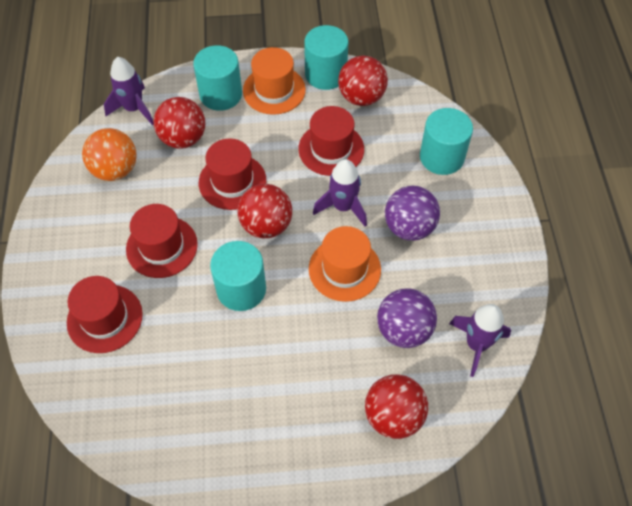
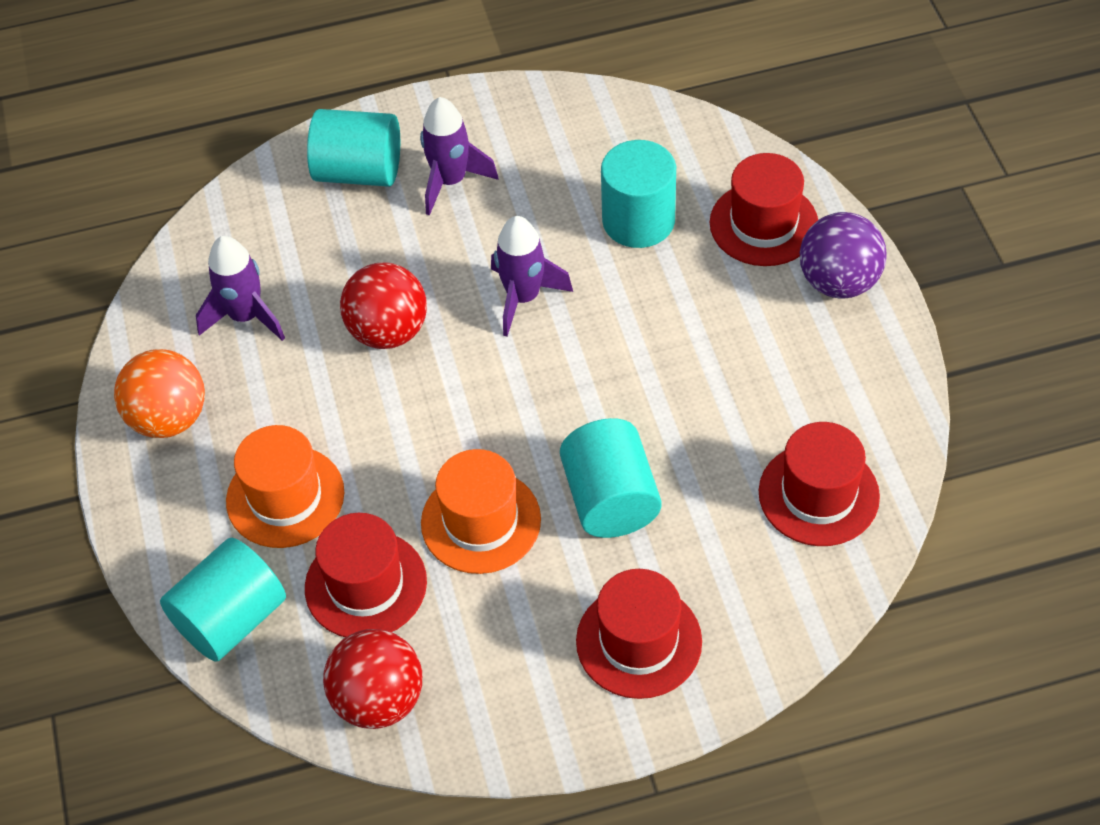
purple ball: [377,289,437,348] [385,186,440,241] = 2 -> [800,212,886,298] = 1
red ball: [153,97,205,149] [237,184,292,238] [338,55,388,106] [365,374,428,439] = 4 -> [323,629,422,729] [340,263,427,349] = 2

